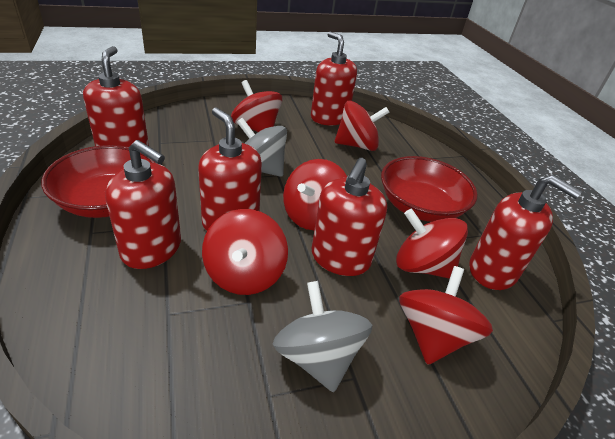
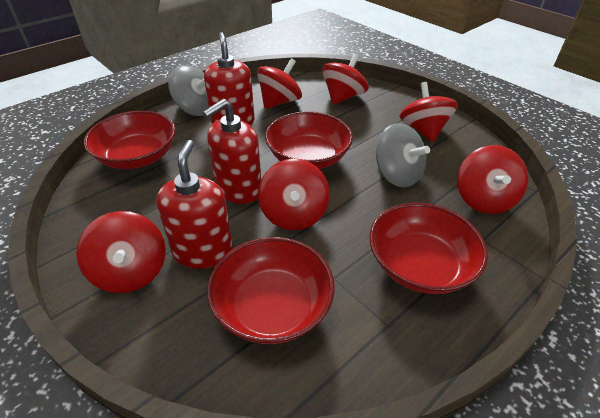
red bowl: [41,145,156,218] [381,156,478,222] = 2 -> [84,111,176,169] [207,237,335,344] [265,112,353,169] [369,203,488,294] = 4
red soap dispenser: [83,46,149,147] [105,140,181,269] [198,107,262,231] [311,32,357,125] [312,158,387,276] [469,175,582,290] = 6 -> [156,140,233,269] [203,99,261,204] [204,32,254,126] = 3

